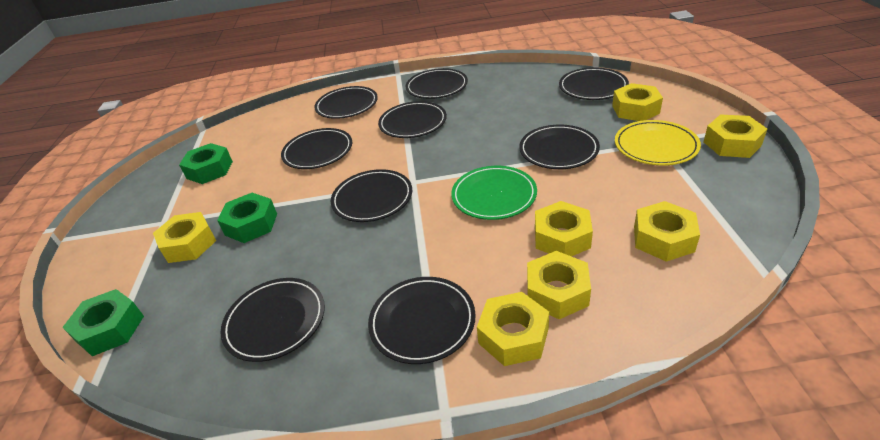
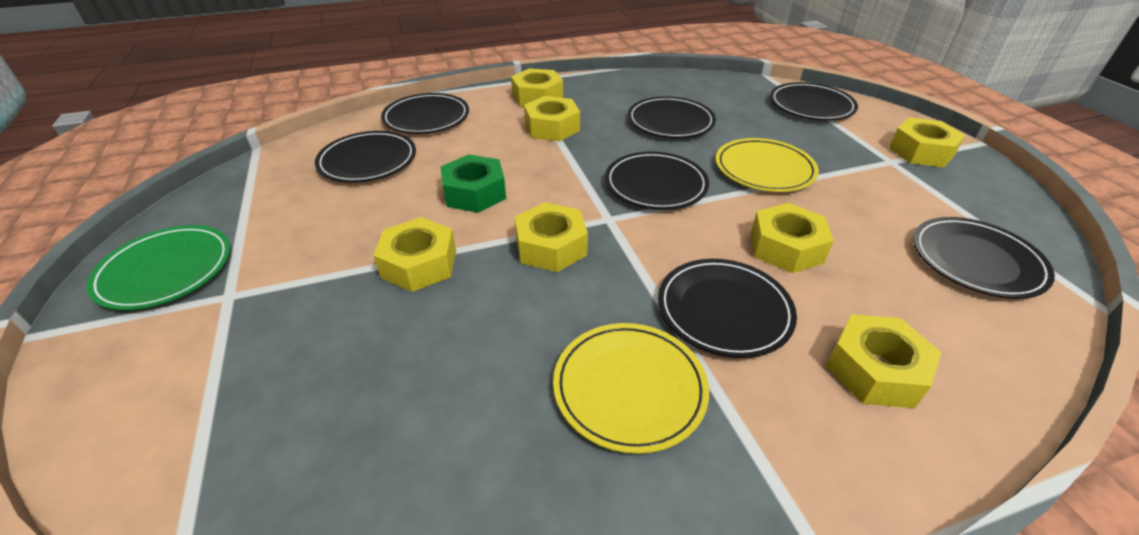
black plate: [221,278,325,362] [281,128,352,169] [314,86,378,119] [331,169,412,222] [368,277,476,364] [378,101,447,138] [406,68,468,99] [519,125,600,169] [559,67,629,100] = 9 -> [315,131,416,183] [381,93,469,134] [605,151,709,210] [628,96,716,138] [658,259,797,358] [770,82,858,121] [913,217,1055,299] = 7
green nut: [62,289,144,356] [179,143,233,184] [217,193,277,243] = 3 -> [441,154,506,213] = 1
yellow plate: [615,120,701,165] = 1 -> [553,323,709,454] [716,138,819,192] = 2

